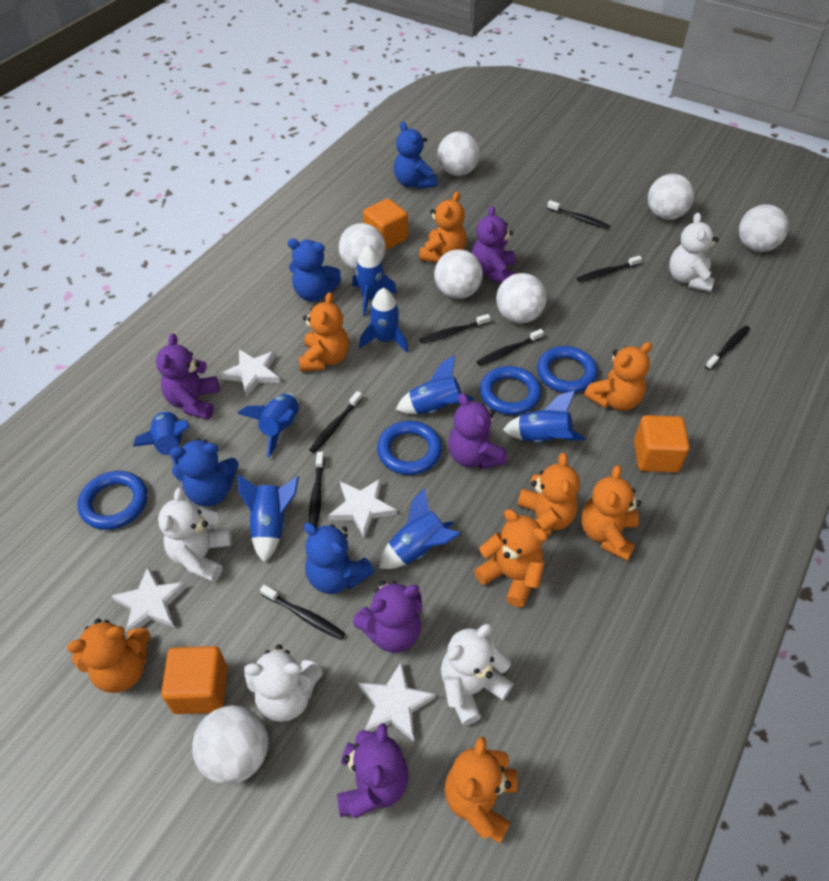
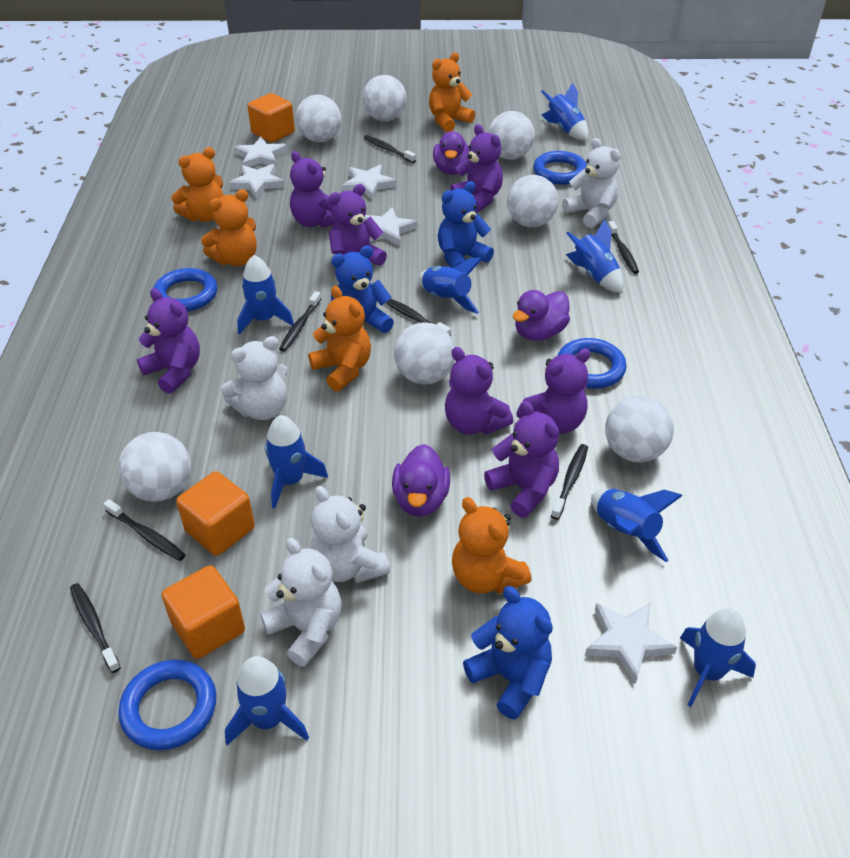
black toothbrush: [260,585,345,640] [309,391,363,453] [309,452,324,528] [419,314,490,344] [477,329,544,366] [547,200,610,229] [577,256,642,282] [705,326,750,370] = 8 -> [70,583,121,673] [103,499,185,561] [279,291,321,352] [364,135,416,163] [386,299,451,336] [551,444,588,520] [608,221,639,274] = 7
blue teddy bear: [170,438,239,507] [288,238,341,302] [304,523,375,594] [394,122,438,189] = 4 -> [331,245,394,333] [438,181,494,268] [463,586,553,720] = 3
orange teddy bear: [67,619,150,693] [299,292,349,371] [419,191,467,262] [445,737,517,843] [474,509,548,607] [517,453,580,536] [581,465,641,561] [584,342,652,411] = 8 -> [171,147,224,222] [201,189,257,266] [308,286,371,392] [429,52,475,132] [452,497,531,594] = 5
purple duck: none = 0 -> [392,444,450,517] [433,131,469,175] [513,290,570,341] = 3
purple teddy bear: [156,334,219,419] [337,723,409,818] [353,581,422,653] [448,393,507,469] [472,206,515,283] = 5 -> [137,288,200,394] [290,151,336,228] [328,184,387,266] [445,347,513,435] [450,124,503,213] [484,401,559,518] [516,348,590,434] = 7
white star: [111,567,188,636] [220,349,280,397] [328,478,397,539] [358,662,436,742] = 4 -> [229,164,285,199] [234,136,287,168] [342,164,397,200] [364,207,417,246] [585,603,677,684] = 5

